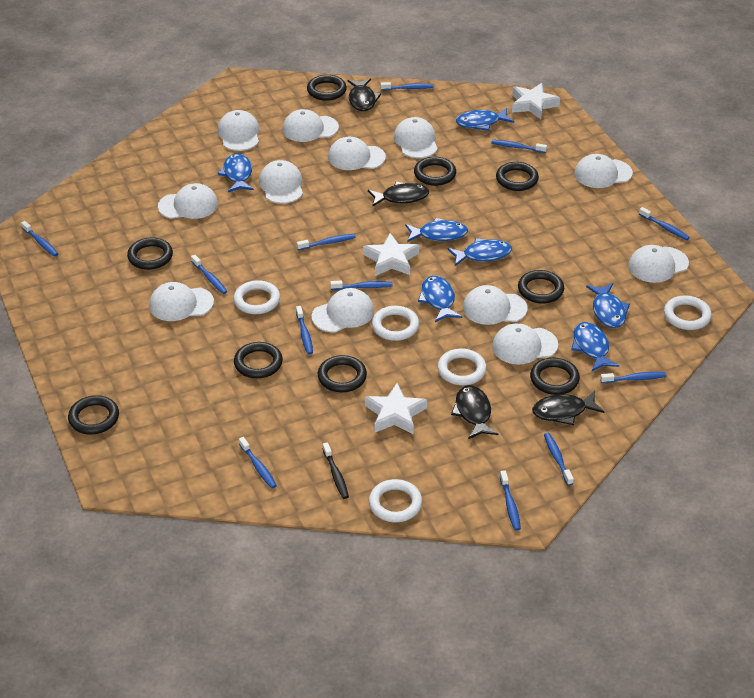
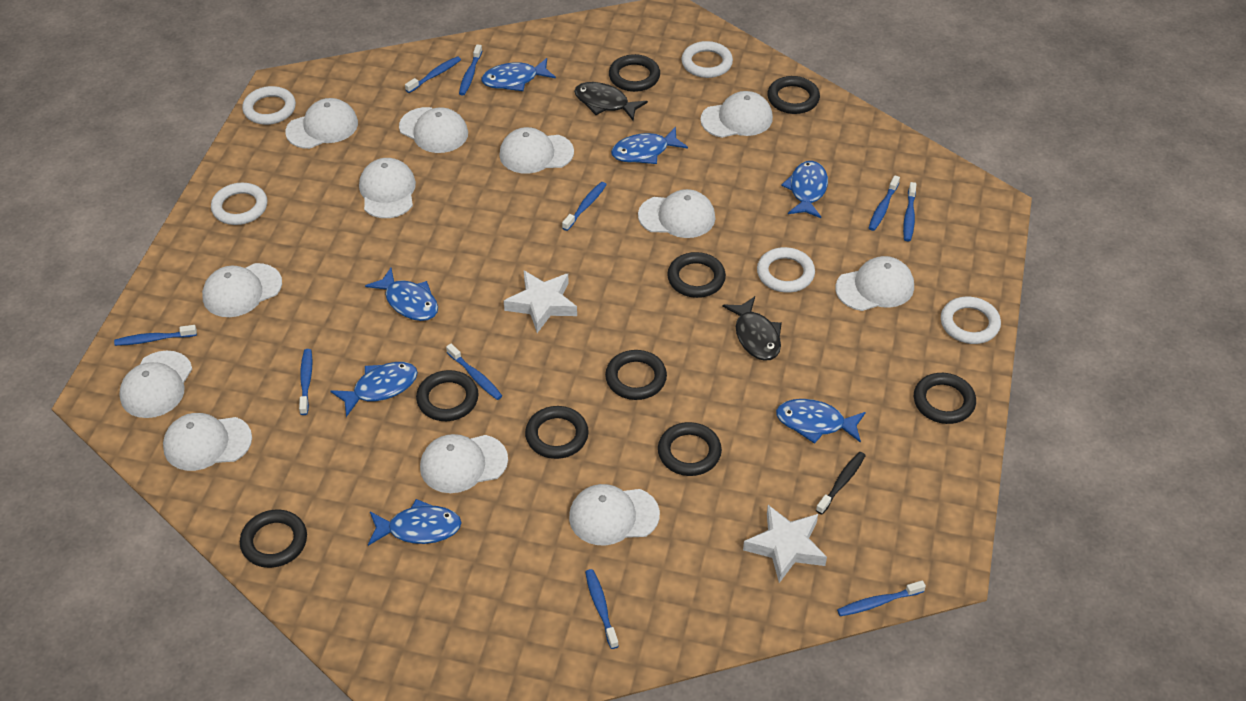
black fish: [347,79,381,111] [368,182,429,207] [451,385,498,439] [532,391,604,425] = 4 -> [574,82,648,121] [722,296,782,361] = 2
blue toothbrush: [21,221,58,257] [191,255,228,294] [239,437,277,489] [296,306,313,355] [297,234,356,250] [330,280,393,290] [380,82,434,90] [491,140,547,153] [500,470,521,531] [544,433,574,486] [600,372,666,383] [639,207,690,240] = 12 -> [114,325,197,346] [299,349,312,415] [405,56,461,93] [446,344,502,400] [459,44,482,95] [562,182,607,231] [585,569,619,649] [837,580,926,616] [869,175,900,231] [903,182,916,241] = 10
white star: [363,233,419,276] [365,383,427,435] [512,83,560,119] = 3 -> [504,271,577,333] [743,505,827,583] = 2

